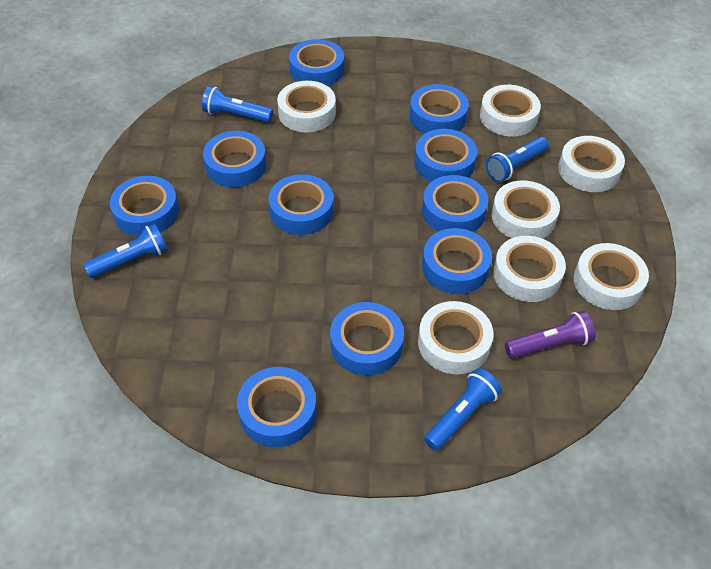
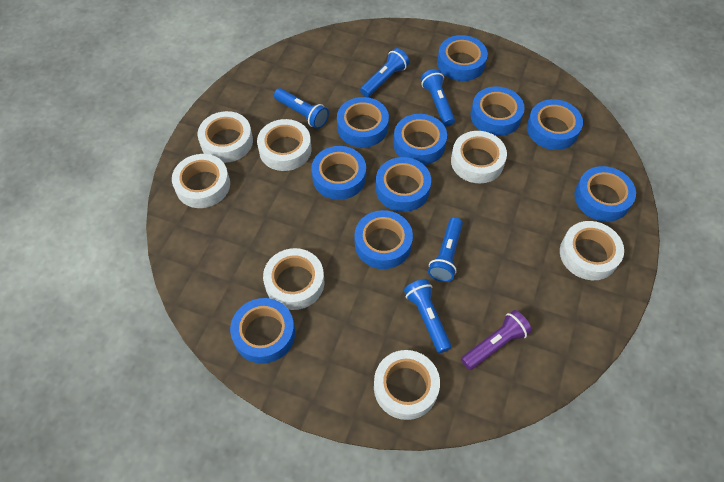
blue flashlight: [83,224,168,278] [202,86,273,123] [424,368,502,451] [486,137,549,182] = 4 -> [274,88,329,129] [360,48,409,97] [404,279,452,353] [421,69,455,127] [428,217,463,282] = 5

